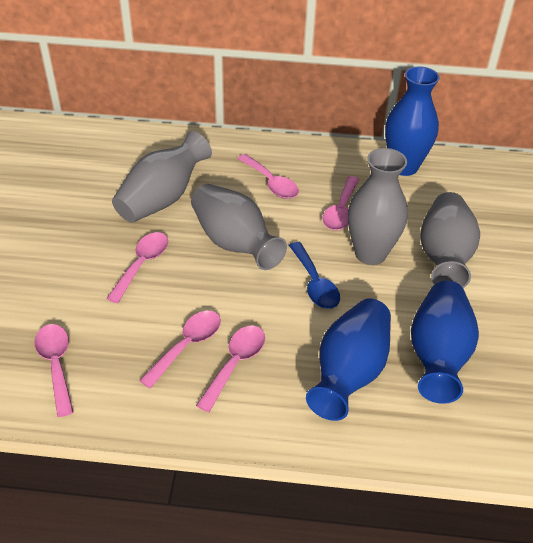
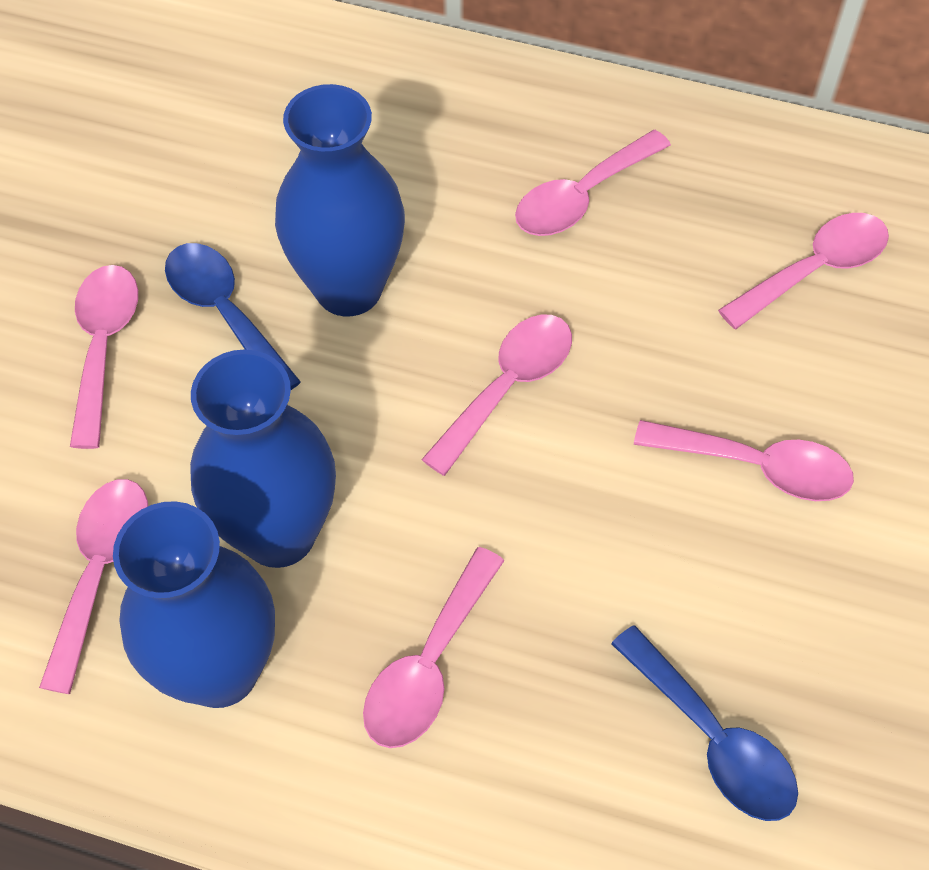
blue spoon: [289,242,340,309] = 1 -> [165,243,301,390] [611,625,798,821] = 2
grey vase: [112,131,212,223] [191,184,287,270] [348,148,408,265] [420,192,480,288] = 4 -> none = 0
pink spoon: [35,324,74,417] [106,232,168,303] [139,311,221,389] [196,326,265,412] [237,154,299,199] [323,176,359,230] = 6 -> [39,479,148,694] [70,265,138,449] [363,547,504,748] [421,314,572,476] [515,130,671,236] [634,420,854,501] [718,213,889,329] = 7

